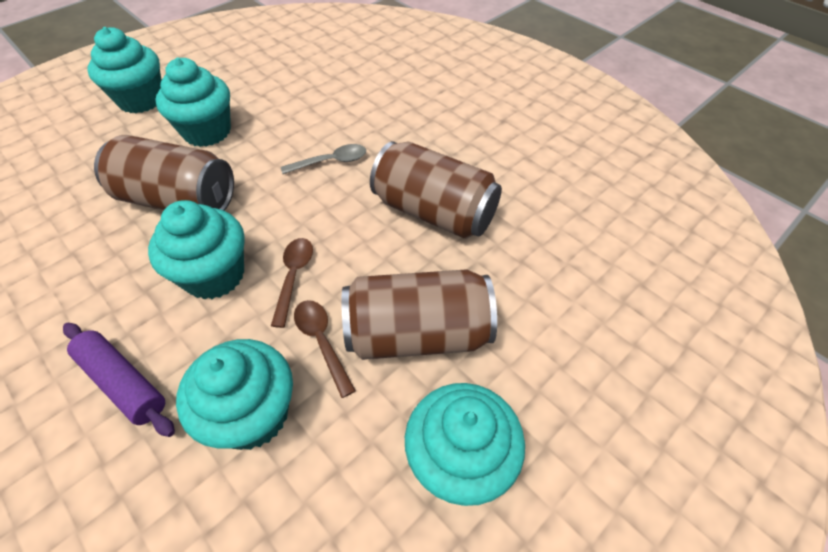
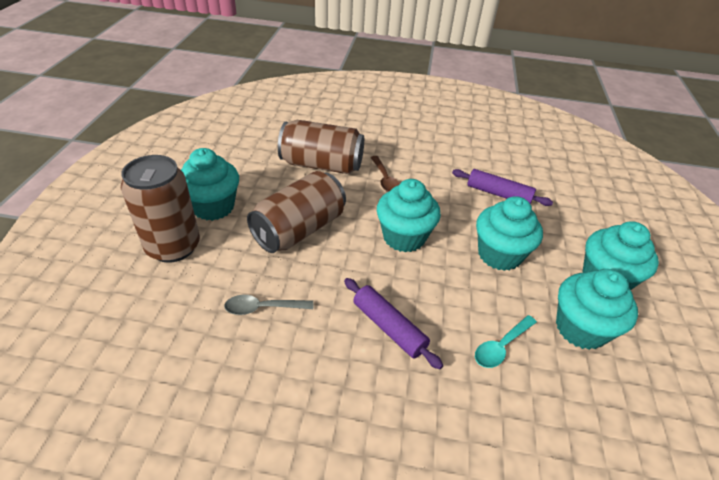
brown spoon: [271,238,313,328] [294,300,356,398] = 2 -> [370,156,400,192] = 1
purple rolling pin: [63,323,175,437] = 1 -> [344,278,443,369] [452,169,553,206] = 2
turquoise spoon: none = 0 -> [475,315,537,368] = 1

